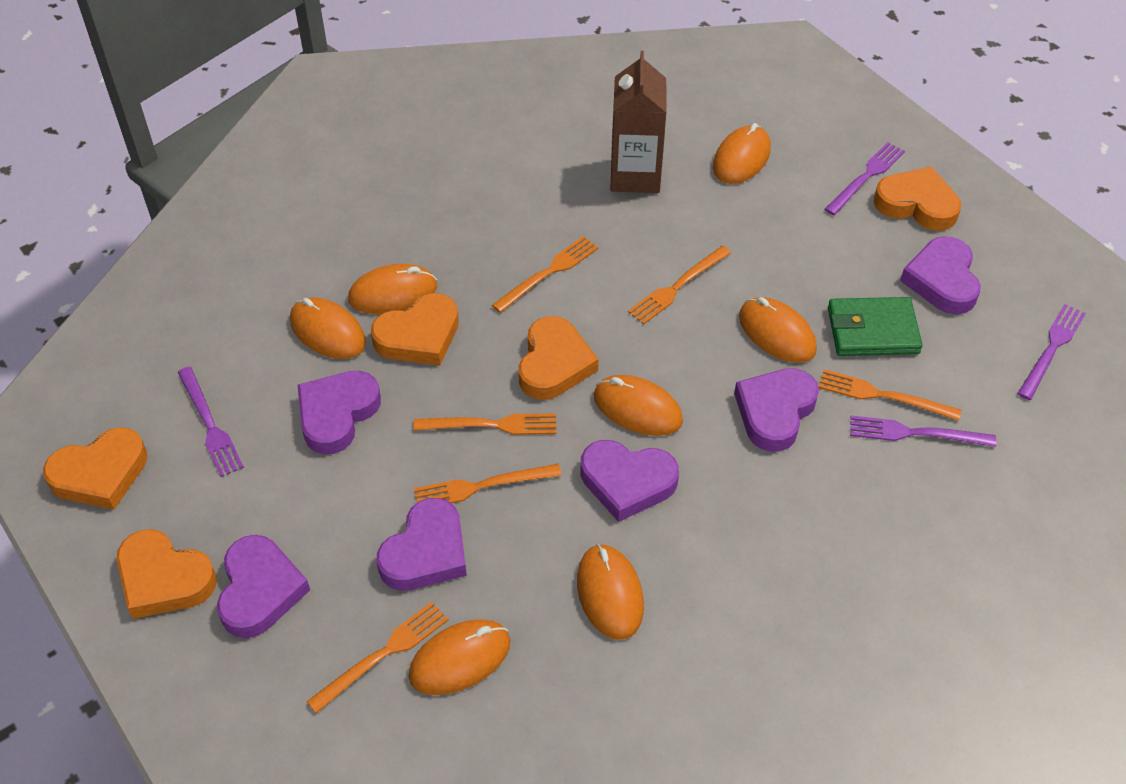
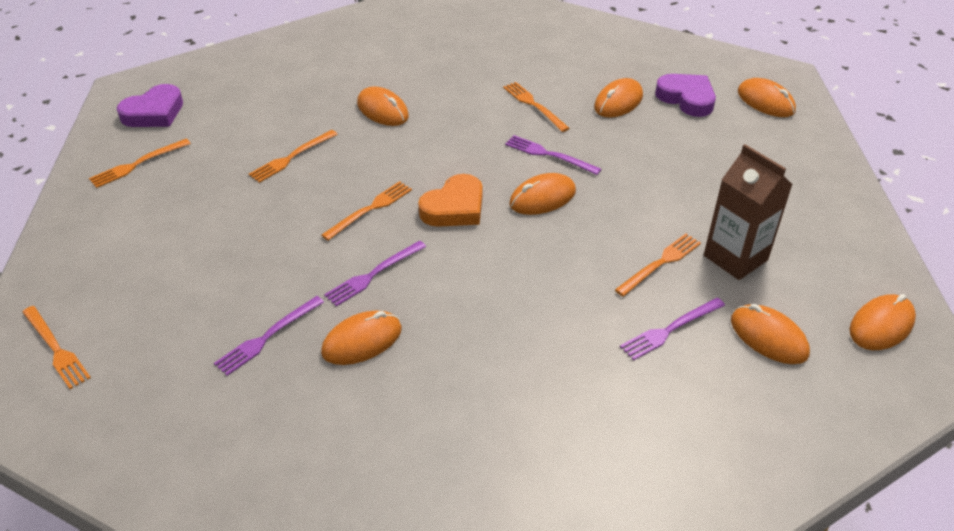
green wallet: [828,297,923,356] = 1 -> none = 0
orange heart: [43,427,147,510] [117,529,217,619] [371,293,459,365] [519,316,599,400] [874,167,961,231] = 5 -> [418,174,482,227] = 1
purple heart: [217,535,310,638] [298,371,381,454] [376,498,467,591] [581,440,679,522] [734,368,819,452] [900,236,981,315] = 6 -> [117,84,183,127] [655,74,716,117] = 2

